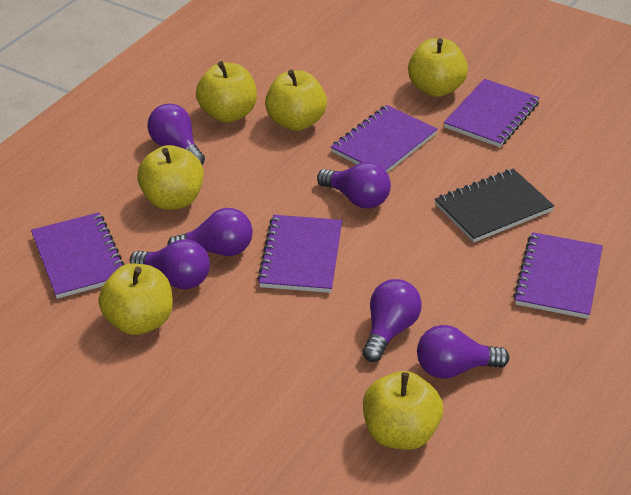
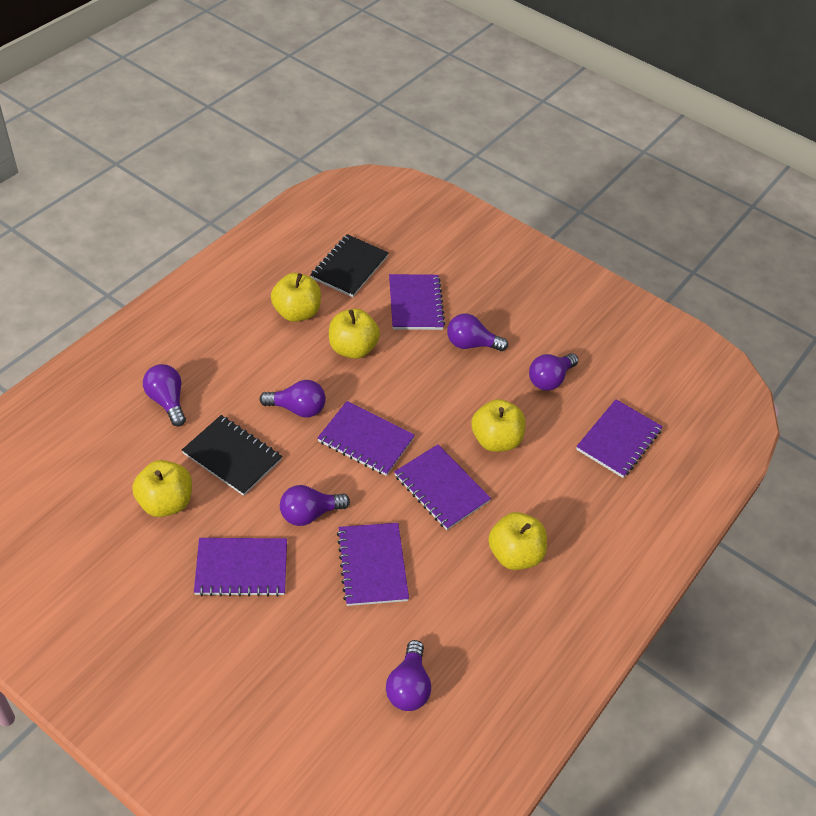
black notebook: [435,169,554,242] = 1 -> [182,415,282,496] [310,234,389,297] = 2
purple notebook: [31,212,125,299] [257,215,342,293] [331,105,438,173] [444,79,540,147] [513,232,603,319] = 5 -> [194,538,287,597] [317,401,415,476] [337,523,409,606] [389,274,445,330] [394,444,491,530] [576,399,663,478] = 6
yellow apple: [98,264,173,335] [137,145,204,210] [196,61,257,122] [265,70,327,131] [363,371,443,450] [408,38,468,97] = 6 -> [132,460,192,517] [271,273,321,322] [329,309,380,359] [471,399,526,452] [488,512,547,570] = 5

